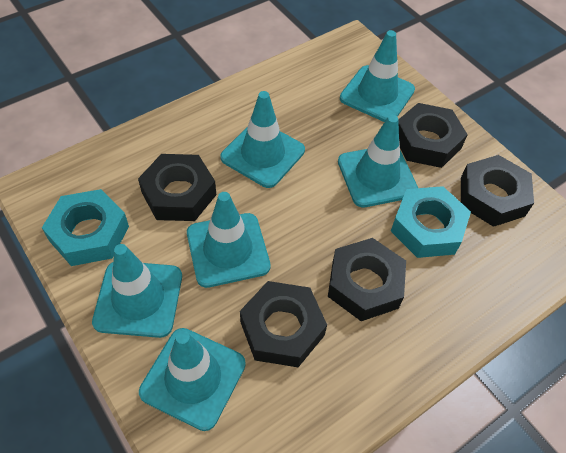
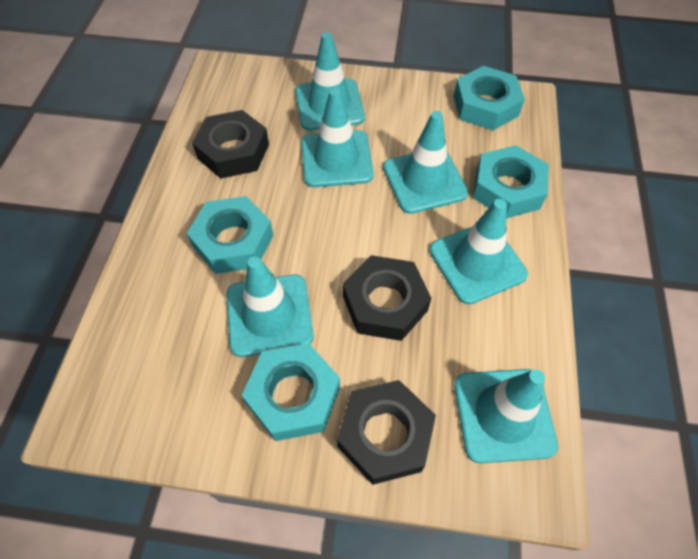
black nut: [138,154,216,221] [240,281,327,367] [328,238,406,321] [398,103,468,168] [461,155,534,227] = 5 -> [192,110,269,178] [337,380,436,485] [343,255,431,341] = 3
turquoise nut: [42,189,129,266] [391,186,471,258] = 2 -> [187,196,274,274] [242,343,340,441] [454,66,525,130] [473,145,549,218] = 4

